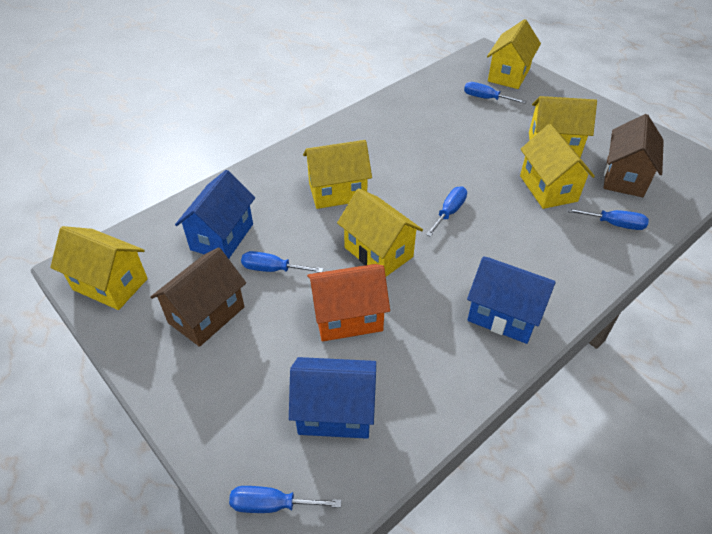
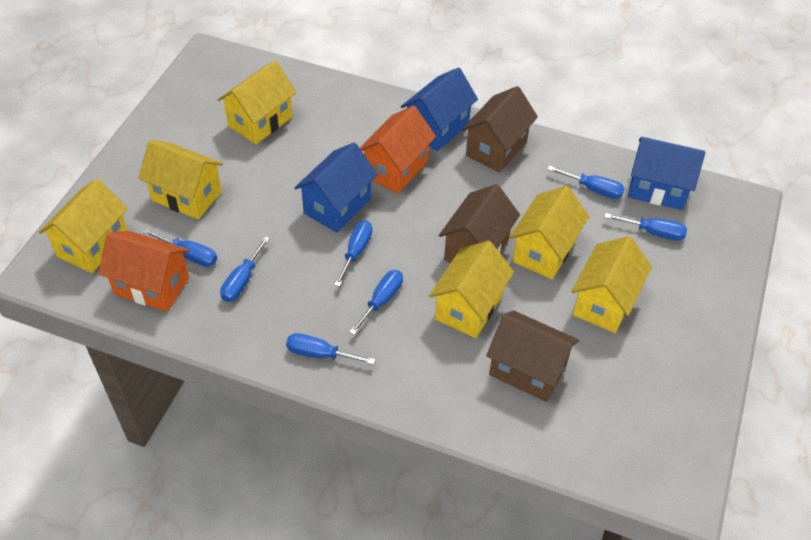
blue screwdriver: [229,486,342,513] [241,251,324,272] [426,187,467,237] [464,82,526,104] [567,208,649,230] = 5 -> [143,229,217,267] [220,236,270,302] [286,333,375,365] [334,221,372,287] [349,270,403,335] [548,166,625,199] [604,213,687,241] = 7
brown house: [150,247,246,347] [604,114,664,197] = 2 -> [439,184,520,263] [462,86,538,172] [486,310,579,402] = 3
orange house: [307,264,390,342] = 1 -> [98,231,189,312] [360,106,436,194] = 2

